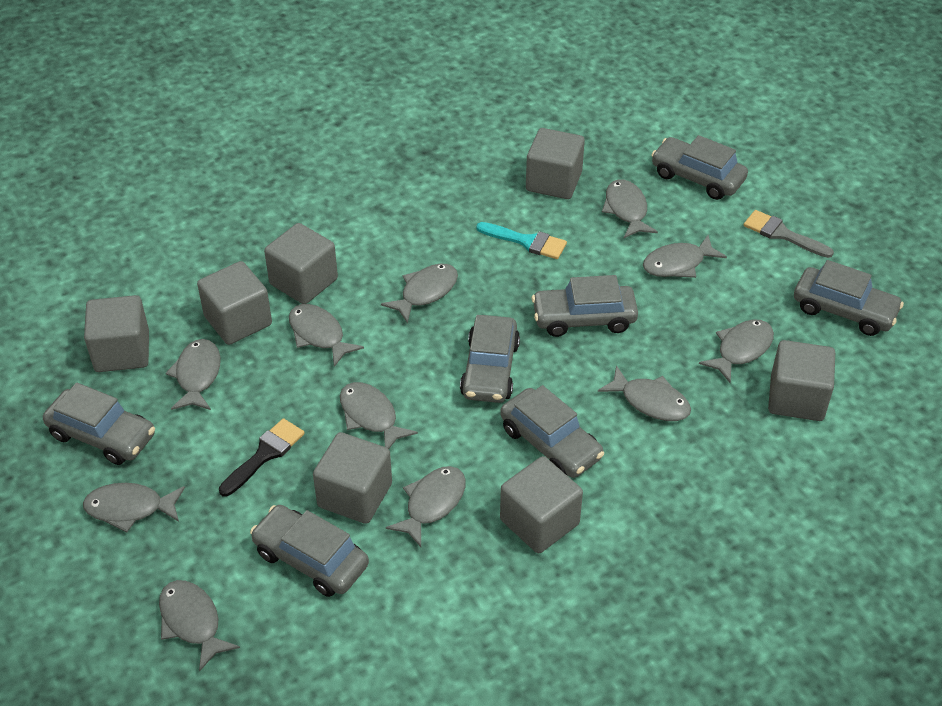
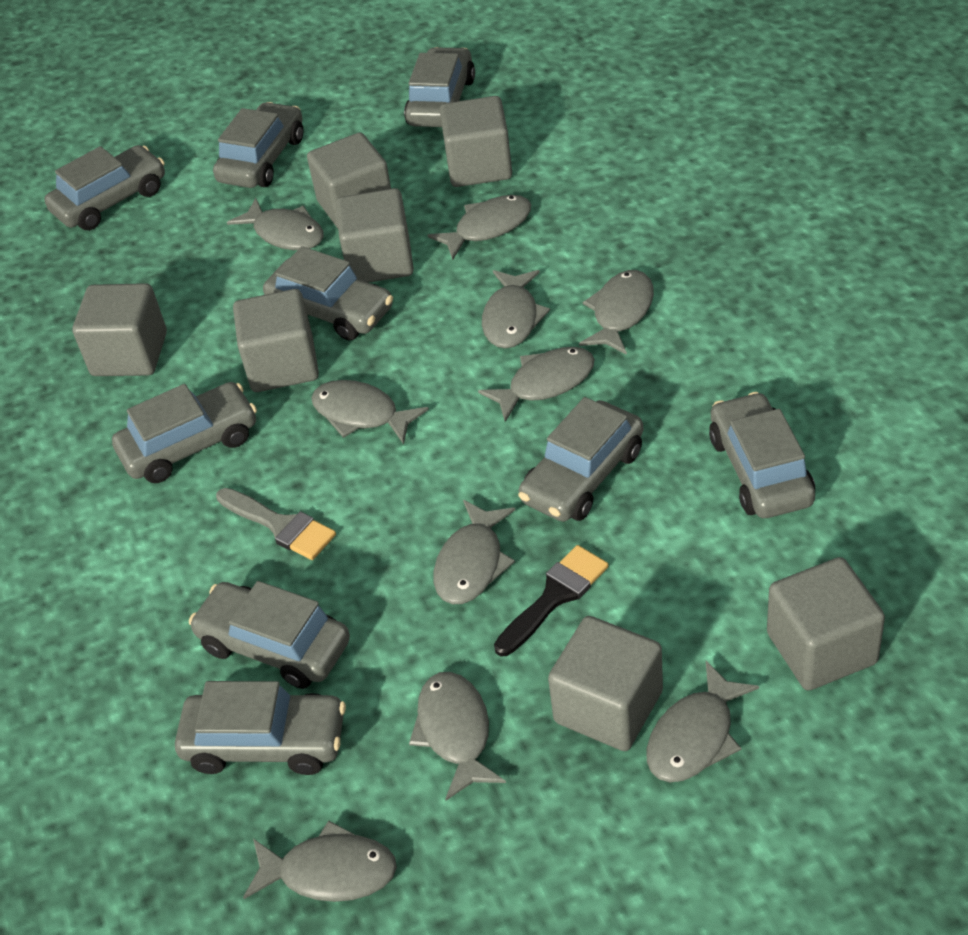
grey car: [43,383,155,465] [250,505,369,597] [460,315,520,403] [500,385,604,478] [532,275,638,337] [651,135,748,200] [794,260,904,336] = 7 -> [44,145,165,230] [112,382,257,483] [175,681,346,775] [189,581,350,689] [213,102,304,188] [263,246,393,341] [404,47,475,127] [518,397,643,522] [709,392,815,518] = 9
grey fish: [83,483,185,533] [159,580,240,672] [166,339,221,410] [289,304,364,367] [340,382,418,449] [381,264,458,324] [386,466,466,547] [598,365,691,421] [602,179,658,238] [643,235,727,278] [699,319,774,383] = 11 -> [227,198,324,250] [243,820,397,902] [311,380,429,444] [409,672,506,800] [428,195,531,260] [434,500,515,604] [478,347,595,422] [482,270,550,349] [579,270,654,355] [647,661,759,782] = 10
turquoise brush: [476,222,567,259] = 1 -> none = 0

